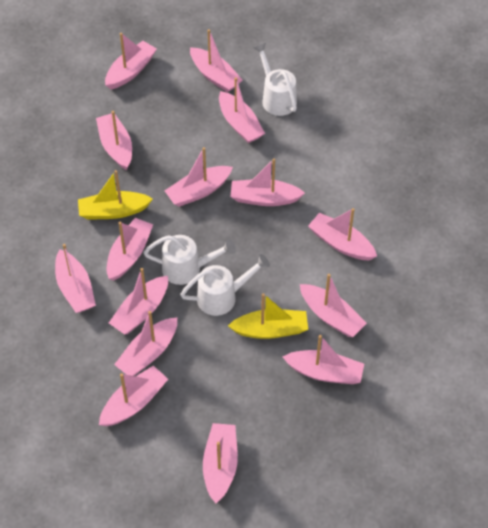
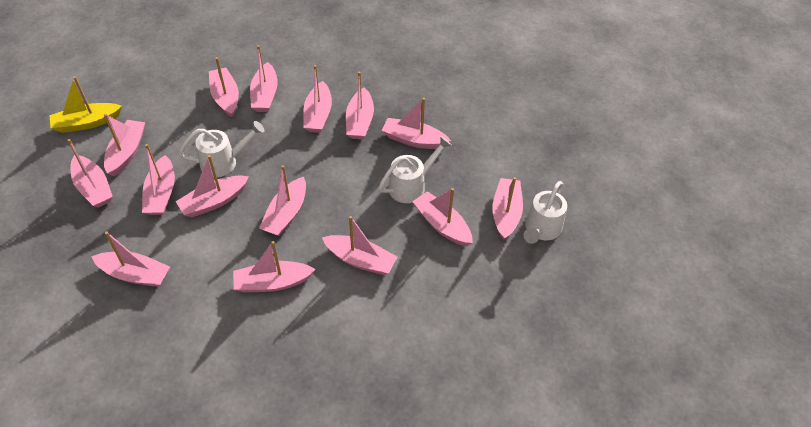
yellow boat: [78,170,153,220] [228,293,308,339] = 2 -> [49,76,122,133] = 1

